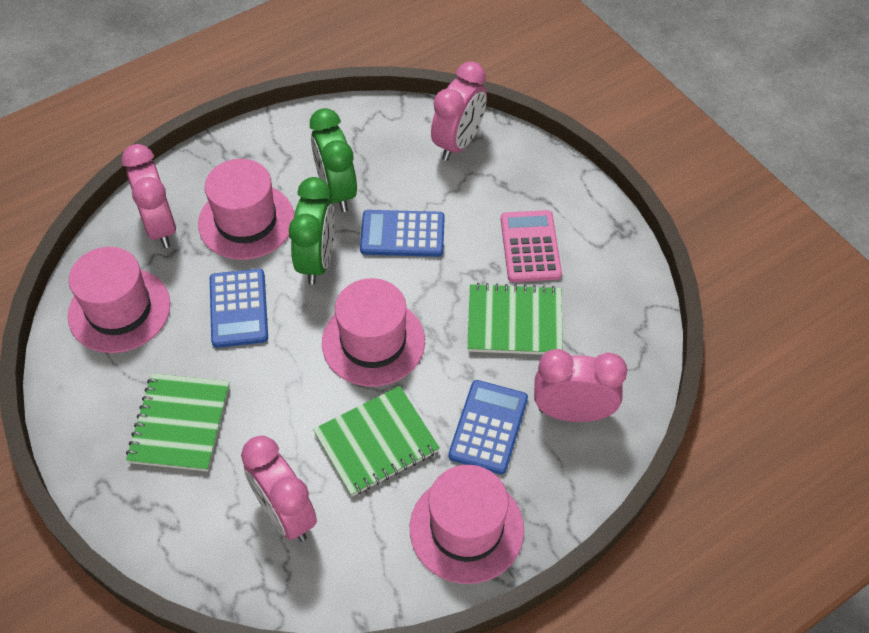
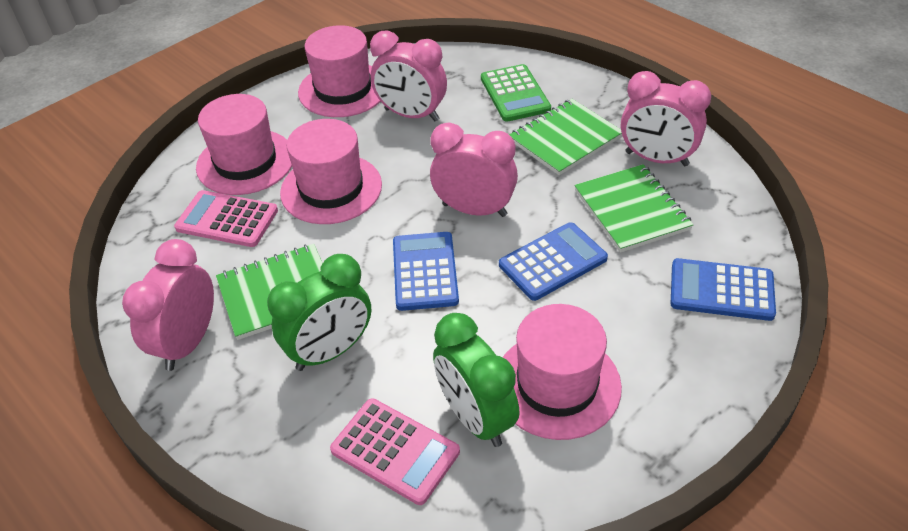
green calculator: none = 0 -> [481,64,551,122] = 1
pink calculator: [501,210,562,282] = 1 -> [174,190,278,247] [330,398,460,505] = 2

